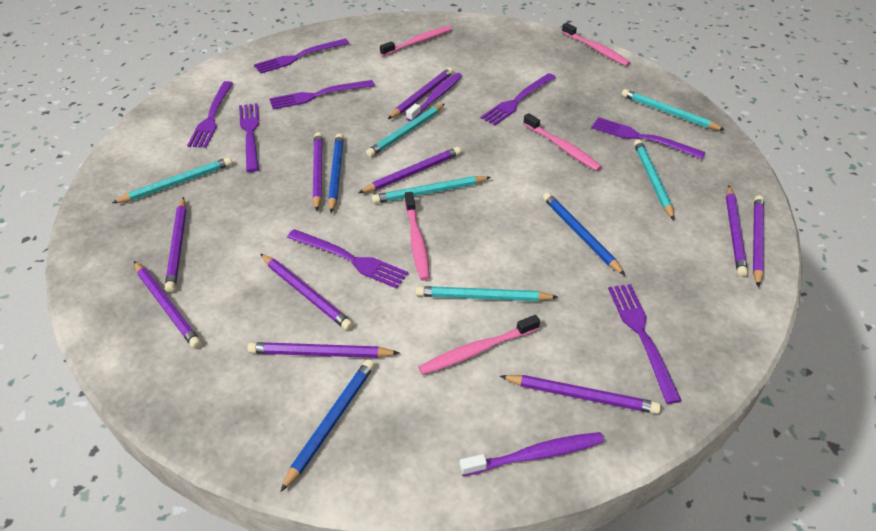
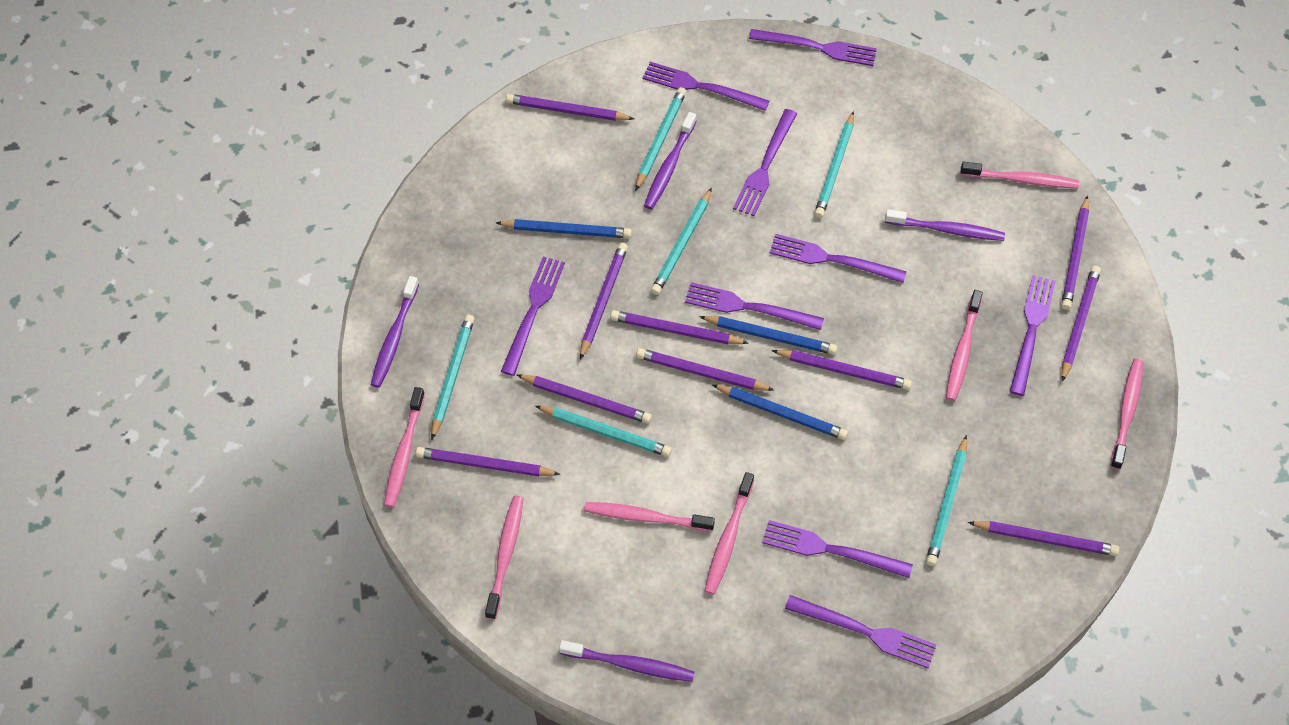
pink toothbrush: [380,26,452,56] [405,192,430,281] [418,315,540,375] [523,113,602,171] [562,23,631,66] = 5 -> [384,387,425,507] [485,496,523,619] [584,502,715,531] [704,472,754,595] [946,290,983,401] [961,162,1079,188] [1110,359,1143,470] = 7
purple fork: [187,81,233,148] [239,103,259,172] [254,39,349,74] [269,80,375,109] [287,229,408,289] [480,73,556,126] [591,117,705,159] [608,284,682,404] = 8 -> [501,256,565,376] [643,62,769,111] [685,282,824,330] [733,109,797,216] [749,29,877,66] [762,520,913,578] [769,234,907,283] [785,595,937,668] [1010,275,1056,396] = 9
purple toothbrush: [406,73,462,121] [460,432,604,476] = 2 -> [371,276,419,388] [559,640,694,682] [644,112,696,209] [885,209,1005,241] = 4

